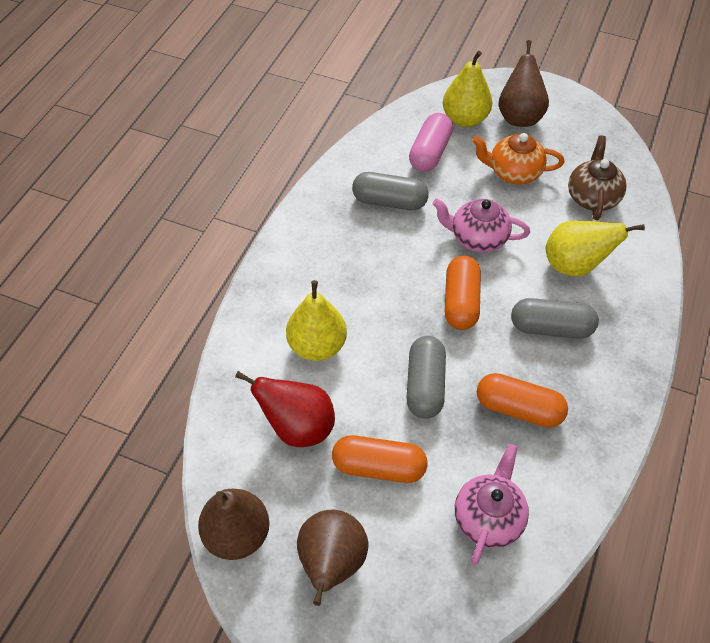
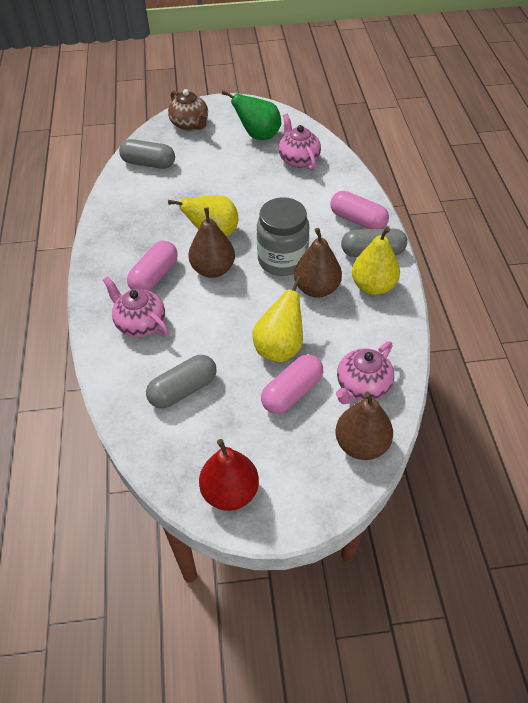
green pear: none = 0 -> [222,90,281,140] = 1
grey jar: none = 0 -> [257,197,309,276] = 1
orange capsule: [332,435,428,483] [445,256,481,330] [477,373,568,428] = 3 -> none = 0
orange teapot: [472,133,564,184] = 1 -> none = 0
pink capsule: [409,113,453,172] = 1 -> [127,241,178,291] [261,354,323,414] [330,191,389,229] = 3
pink teapot: [433,199,530,253] [455,444,529,565] = 2 -> [103,276,169,337] [279,114,321,170] [336,341,394,404] = 3

